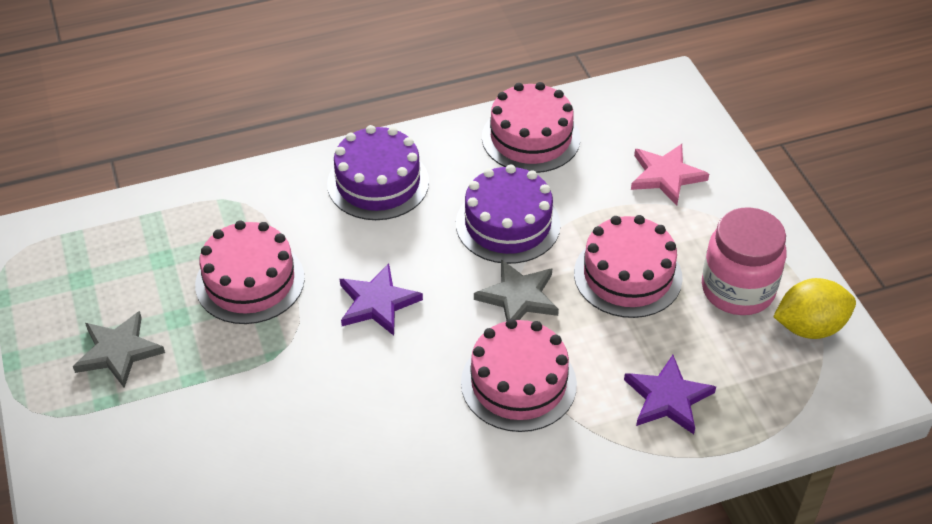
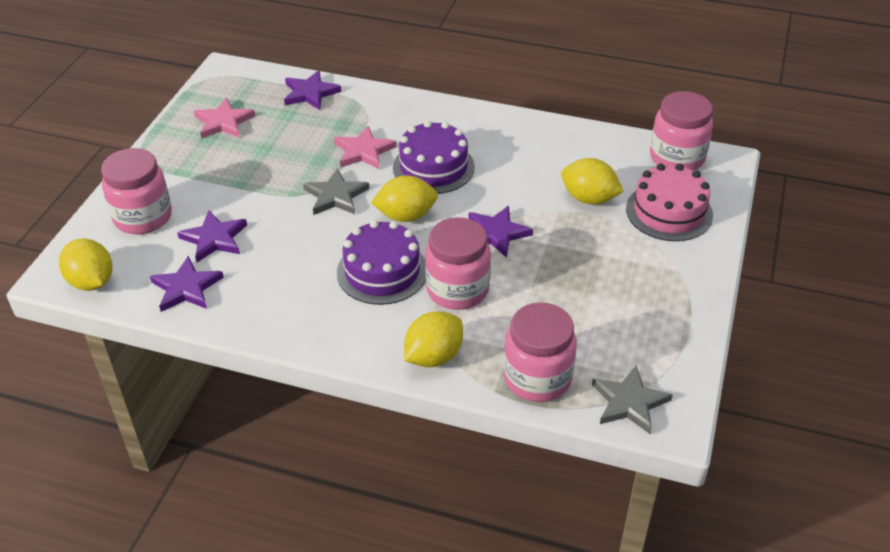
pink cake: [195,220,305,324] [461,319,577,432] [482,82,580,173] [574,215,683,318] = 4 -> [626,164,713,241] = 1
pink jar: [702,207,786,315] = 1 -> [101,148,172,234] [425,217,491,310] [504,303,577,402] [650,91,713,171] = 4
pink star: [631,144,709,205] = 1 -> [194,98,255,139] [334,126,397,170] = 2
purple star: [340,264,423,336] [624,355,716,434] = 2 -> [150,256,224,312] [177,211,247,262] [284,70,342,110] [469,206,533,258] = 4
yellow lemon: [773,278,856,339] = 1 -> [59,238,112,291] [371,175,438,222] [404,311,463,367] [561,158,624,204] = 4

